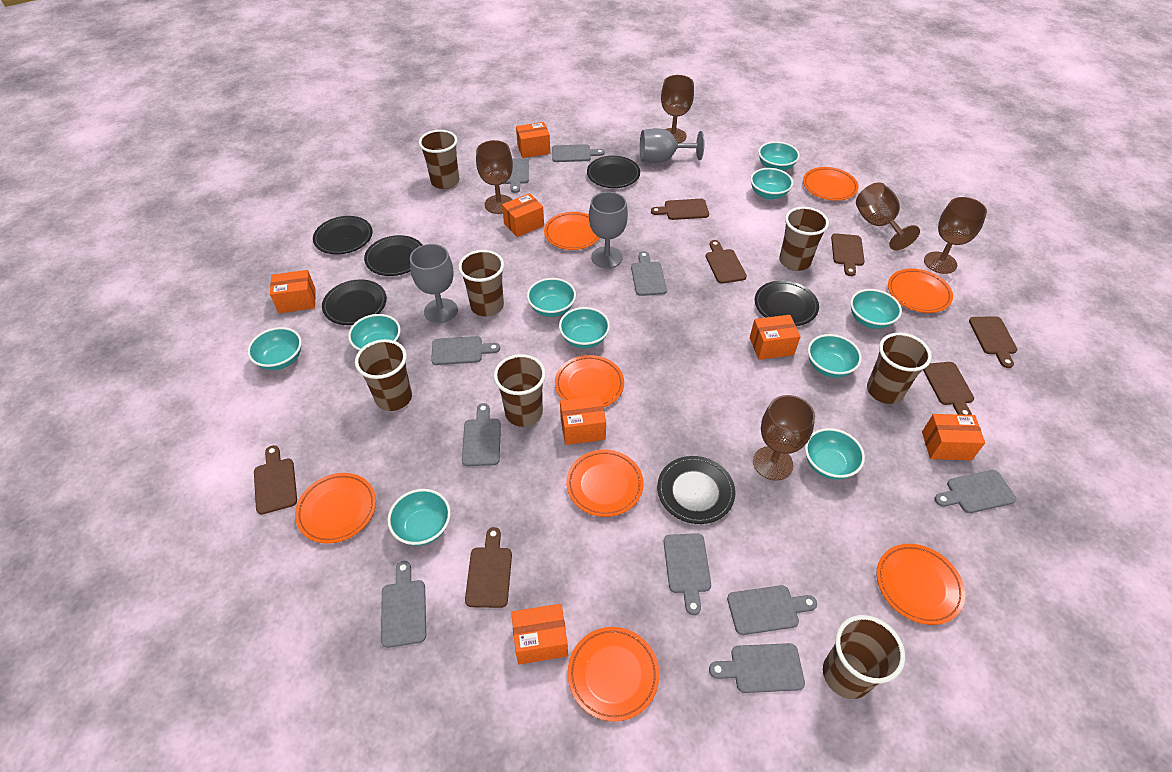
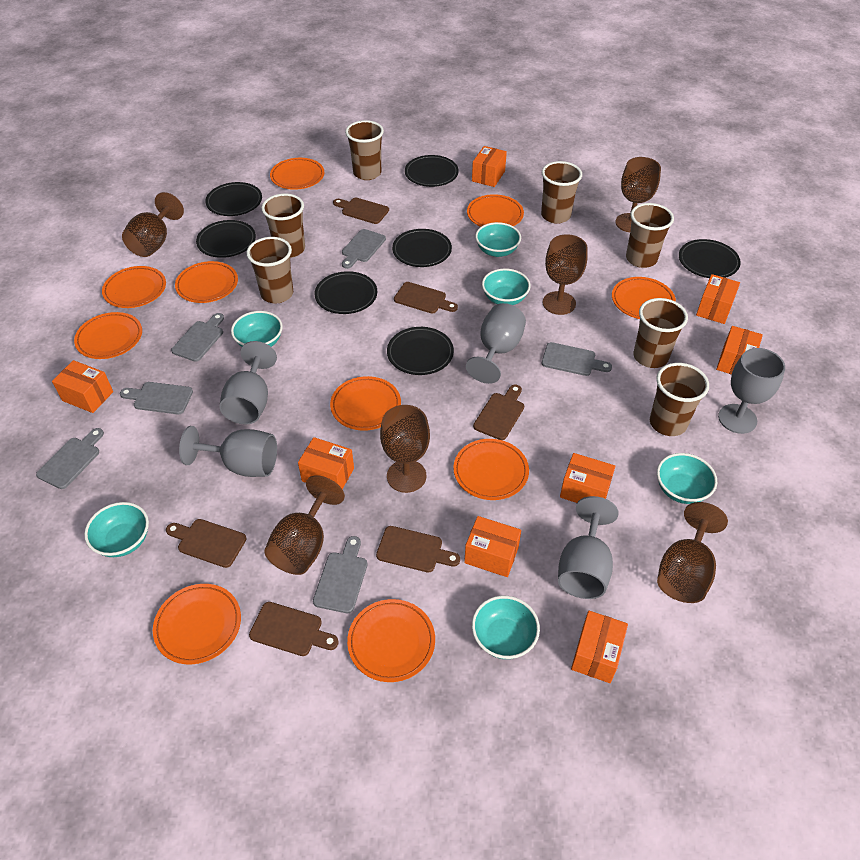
black plate: [313,216,373,255] [322,279,387,325] [364,235,422,276] [587,156,640,188] [657,456,736,524] [755,280,819,326] = 6 -> [196,220,256,258] [205,182,262,216] [315,271,377,314] [387,327,454,375] [392,229,452,267] [405,155,459,187] [679,239,741,278] = 7
brown cutting board: [254,445,297,515] [465,527,512,608] [651,199,709,220] [705,240,747,284] [831,233,865,276] [923,362,974,415] [969,316,1018,368] = 7 -> [166,519,246,568] [249,602,339,656] [333,198,389,224] [376,526,460,573] [394,282,458,314] [473,384,524,440] = 6
brown goblet: [476,140,513,214] [661,75,694,143] [753,395,815,481] [856,182,920,250] [924,197,987,274] = 5 -> [122,192,184,257] [264,475,345,575] [380,405,430,493] [543,234,588,315] [615,157,661,232] [657,502,728,603] = 6
grey cutting board: [381,561,426,648] [431,336,500,365] [462,403,501,466] [504,158,529,193] [552,144,605,162] [631,251,667,296] [664,533,711,615] [709,643,805,693] [727,585,817,635] [934,470,1016,513] = 10 -> [36,428,104,489] [120,382,193,414] [171,313,224,362] [313,536,367,613] [342,229,386,269] [542,342,612,376] = 6
grey goblet: [410,244,458,323] [589,192,628,268] [640,128,704,163] = 3 -> [179,426,277,477] [220,341,277,425] [466,303,526,384] [558,496,619,599] [718,348,785,434] = 5
orange box: [270,270,316,313] [502,193,544,237] [511,604,568,665] [516,122,550,158] [560,396,606,445] [750,315,801,360] [922,414,985,460] = 7 -> [52,360,113,413] [298,437,354,489] [464,516,521,577] [472,146,507,187] [560,453,616,503] [571,611,628,683] [696,274,740,324] [716,326,763,375] = 8
orange plate: [295,473,376,543] [544,212,600,250] [555,355,624,407] [566,450,644,517] [568,627,659,722] [803,167,859,201] [876,544,965,625] [888,268,953,313] = 8 -> [74,312,142,359] [102,266,166,308] [153,584,241,664] [175,261,238,303] [270,158,324,190] [330,376,401,431] [347,599,435,682] [453,439,529,500] [467,194,524,227] [612,277,676,319] = 10
turquoise bowl: [247,327,302,370] [348,314,401,351] [387,489,451,546] [527,278,576,317] [559,307,610,348] [750,168,793,200] [758,141,800,171] [805,428,865,480] [808,334,862,378] [850,289,902,329] = 10 -> [84,502,149,557] [231,311,283,347] [472,596,540,659] [475,222,521,257] [482,268,531,305] [657,453,717,504] = 6

